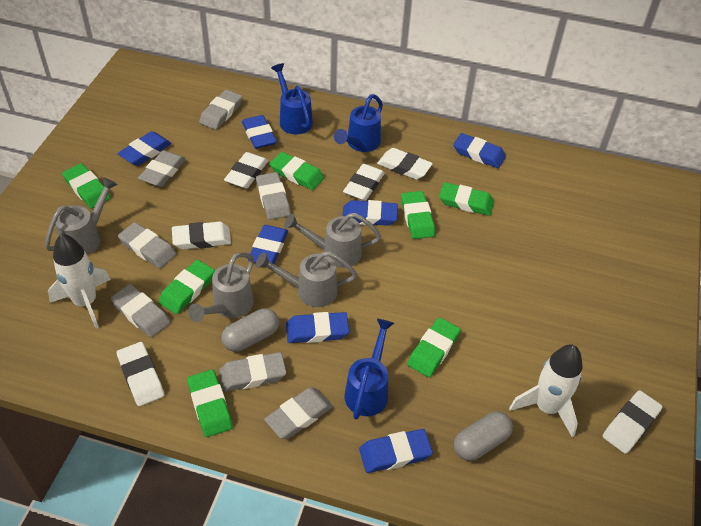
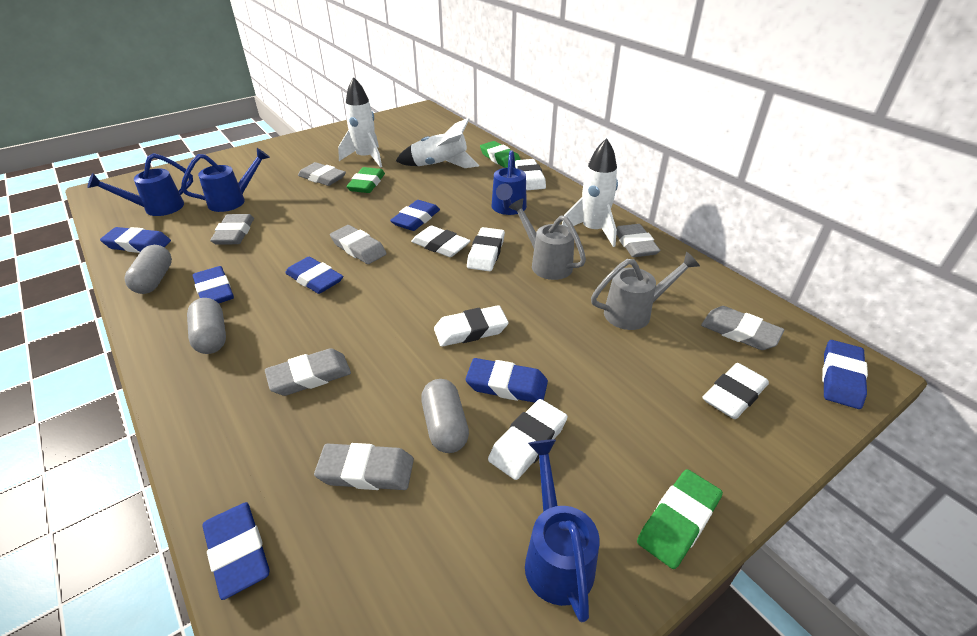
blue watering can: [271,63,313,134] [334,94,383,152] [344,318,394,419] = 3 -> [87,153,193,216] [181,148,270,212] [491,150,527,215] [525,439,600,622] = 4
green eraser: [62,163,111,209] [159,260,215,314] [187,370,232,437] [269,152,324,190] [401,191,435,239] [407,318,461,377] [439,182,494,216] = 7 -> [346,167,385,193] [480,141,521,168] [637,469,723,569] = 3
grey capsule: [221,308,279,352] [454,411,513,461] = 2 -> [124,245,172,294] [187,298,226,354] [421,379,469,453] = 3
grey watering can: [45,177,118,255] [188,252,254,322] [256,251,357,307] [284,213,381,268] = 4 -> [508,198,586,280] [591,252,700,330] = 2
white rocket: [48,234,111,328] [509,345,583,437] = 2 -> [338,77,382,168] [396,118,480,168] [562,138,618,247] = 3

